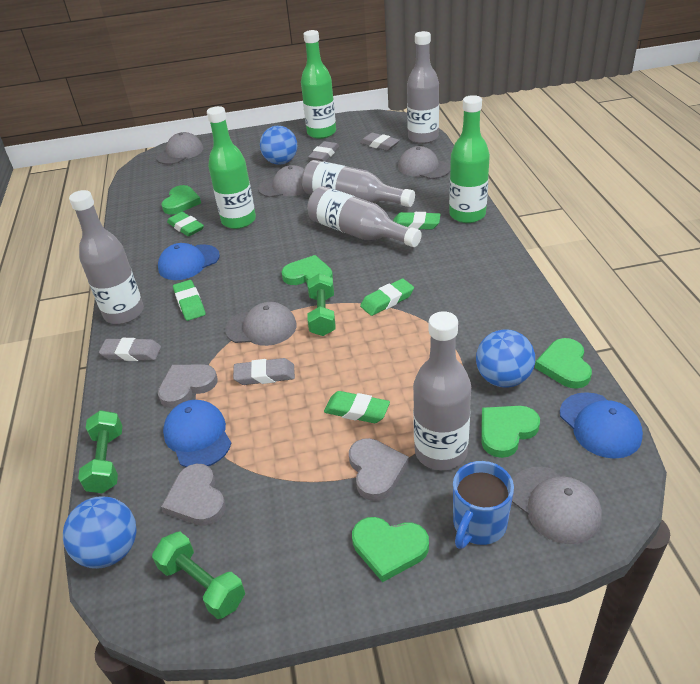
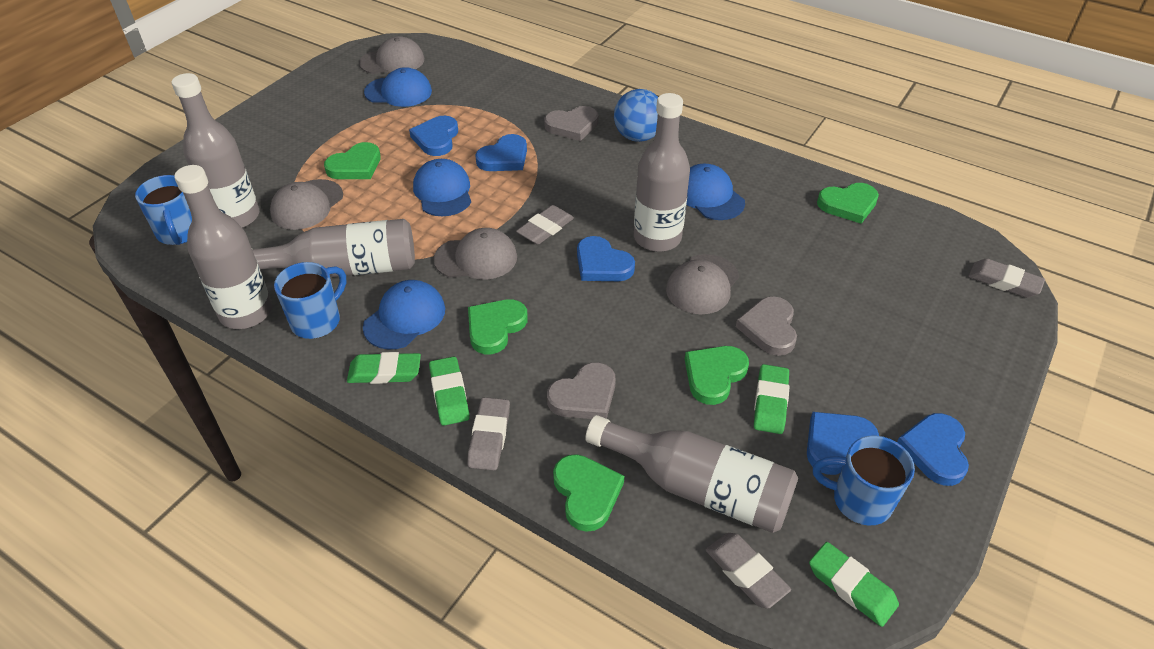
blue ball: [63,496,137,569] [260,126,297,165] [476,329,535,388] = 3 -> [614,89,658,142] = 1
blue cap: [158,243,220,280] [163,400,231,467] [560,392,643,459] = 3 -> [363,280,445,349] [364,67,432,107] [413,159,471,216] [686,164,745,220] = 4
blue heart: none = 0 -> [409,116,458,156] [475,134,527,171] [577,236,635,281] [807,412,879,475] [897,413,969,486] = 5
blue mug: [453,461,514,549] = 1 -> [135,175,192,245] [274,262,346,339] [813,435,915,525] = 3
green bottle: [207,106,256,229] [301,30,336,139] [449,95,490,223] = 3 -> none = 0
green dumbbell: [78,410,122,493] [152,532,245,619] [307,273,336,336] = 3 -> none = 0
green eraser: [167,212,204,236] [173,280,206,321] [324,391,390,423] [360,278,414,316] [393,212,441,230] = 5 -> [347,352,421,384] [429,357,470,426] [754,364,789,434] [809,542,899,627] = 4
grey cap: [156,132,204,164] [225,302,297,346] [258,165,306,197] [398,146,450,179] [512,467,602,544] = 5 -> [270,179,343,230] [359,36,424,74] [433,228,517,280] [666,254,739,314] = 4

